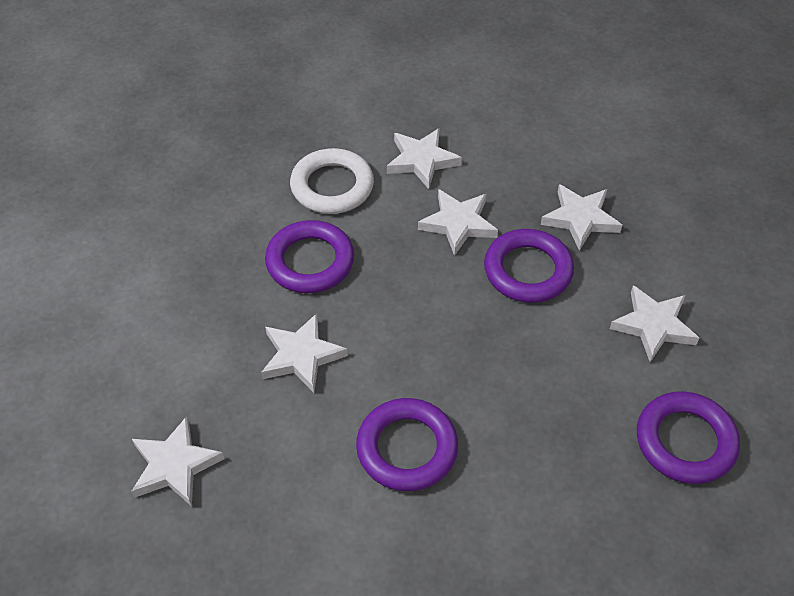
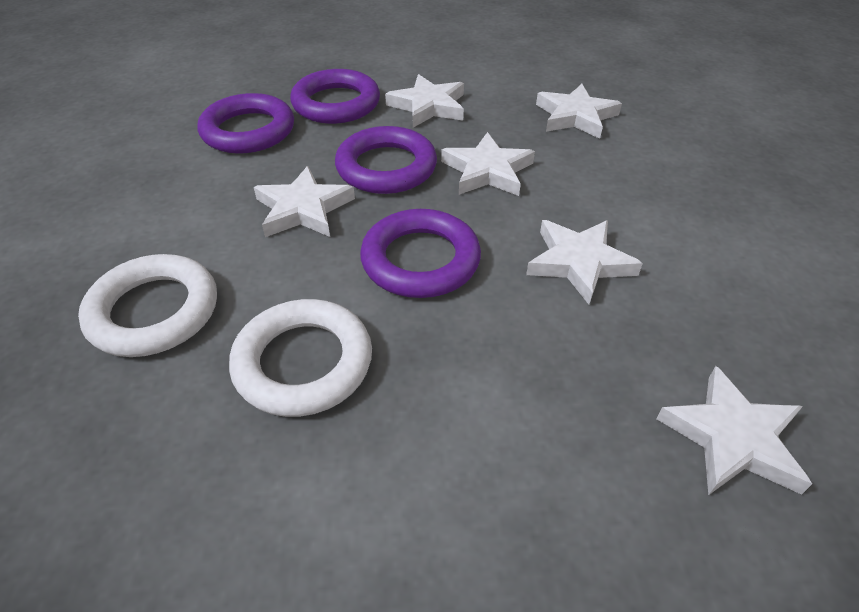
white ring: [290,148,374,214] = 1 -> [78,254,217,357] [229,299,372,417] = 2

